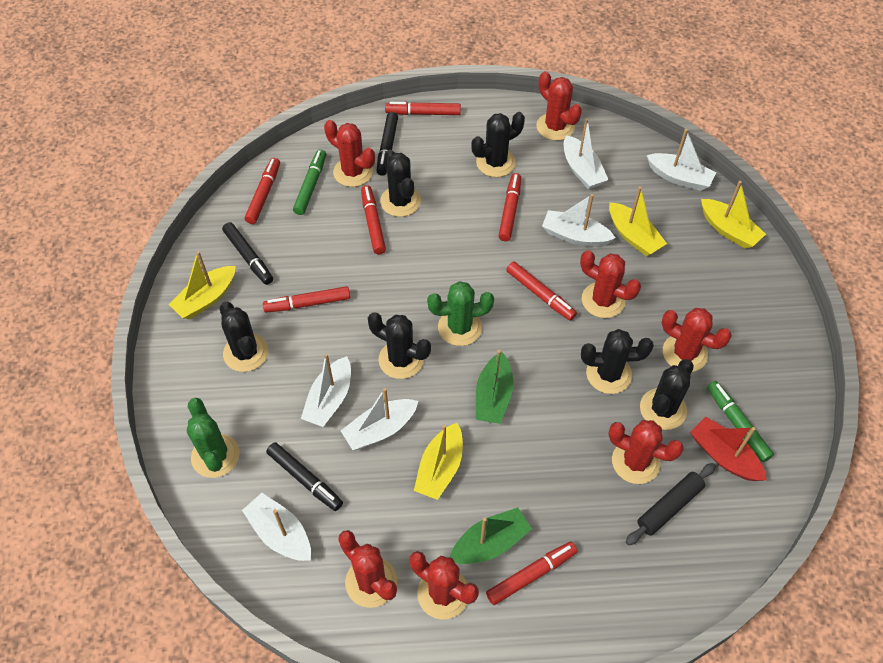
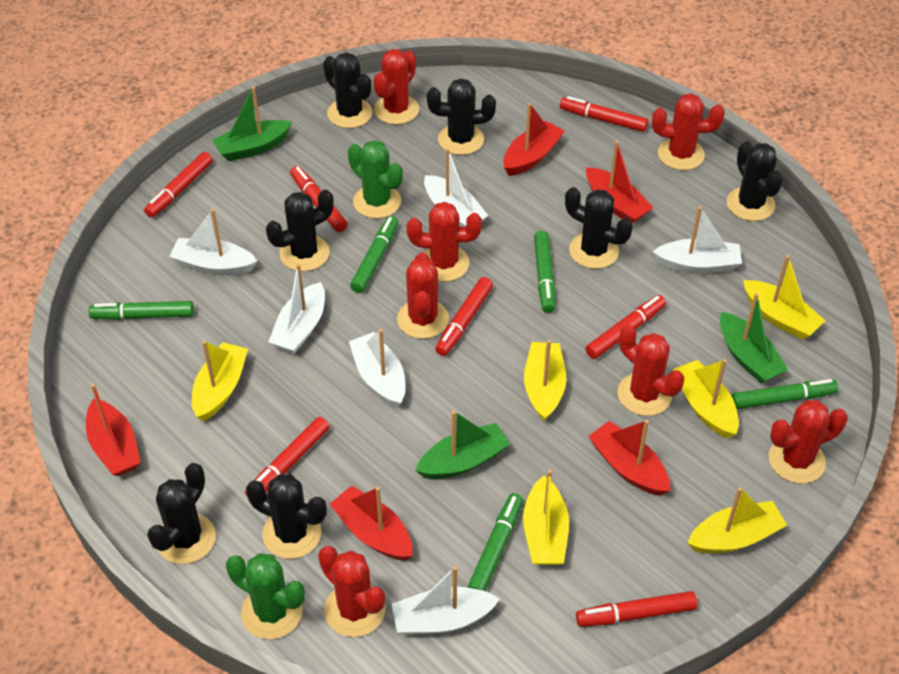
black cactus: [219,302,268,372] [368,312,431,379] [380,150,421,217] [471,112,525,177] [581,329,654,394] [640,359,694,430] = 6 -> [147,463,216,564] [246,474,327,559] [266,190,334,271] [323,52,372,128] [427,78,496,155] [565,187,633,269] [727,141,783,221] = 7
black marker: [222,222,273,285] [266,442,343,511] [377,112,398,176] = 3 -> none = 0
black rolling pin: [626,463,716,545] = 1 -> none = 0
green boat: [450,507,532,564] [476,350,513,424] = 2 -> [213,86,292,161] [415,410,510,479] [720,293,788,383] = 3
green marker: [293,149,326,215] [707,381,774,462] = 2 -> [89,301,194,320] [350,216,398,293] [467,493,523,591] [534,231,555,313] [731,379,838,409] = 5
red boat: [690,416,767,481] = 1 -> [86,384,141,476] [330,485,413,561] [503,103,565,176] [586,141,653,224] [588,420,670,496] = 5
yellow boat: [169,251,236,319] [414,423,463,500] [609,186,667,256] [701,181,766,249] = 4 -> [192,341,248,421] [523,469,569,565] [524,340,566,421] [673,359,739,438] [688,487,787,553] [743,255,826,340] = 6

